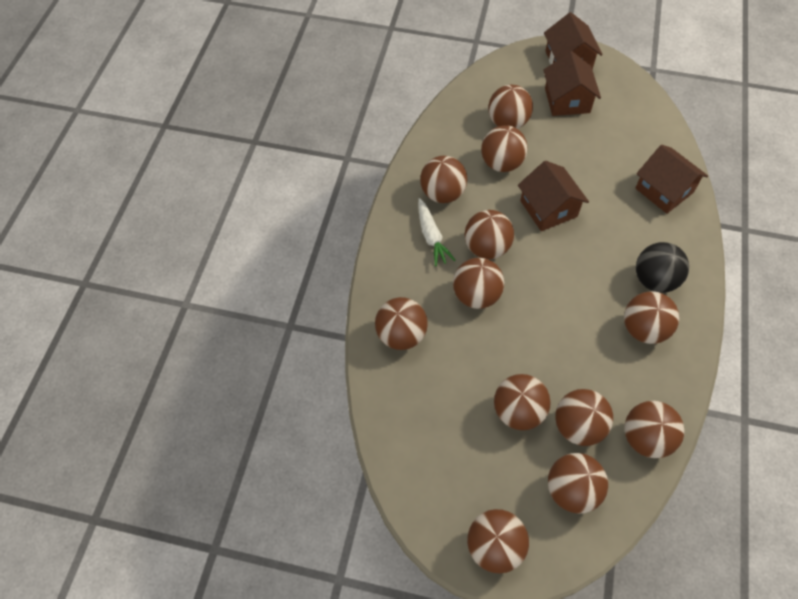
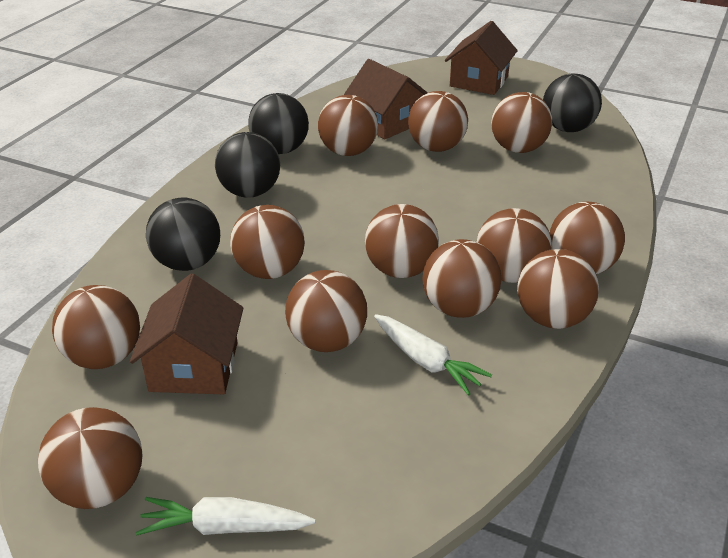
black ball: [636,242,689,293] = 1 -> [146,197,220,271] [215,132,280,198] [248,93,309,154] [543,73,602,132] = 4
brown house: [518,161,589,231] [543,51,601,116] [544,12,603,70] [635,145,708,214] = 4 -> [130,274,243,394] [344,59,428,139] [445,21,518,95] = 3
white carrot: [418,198,456,267] = 1 -> [136,497,315,535] [374,314,492,396] = 2

